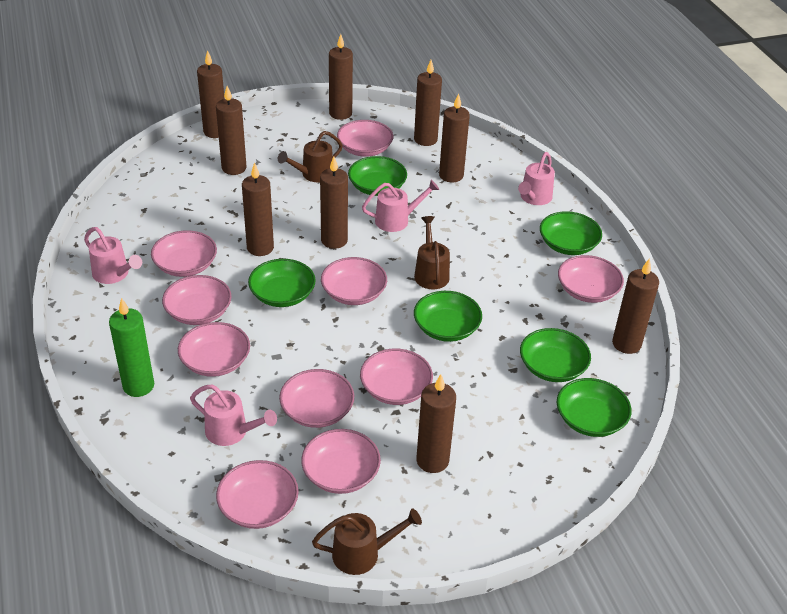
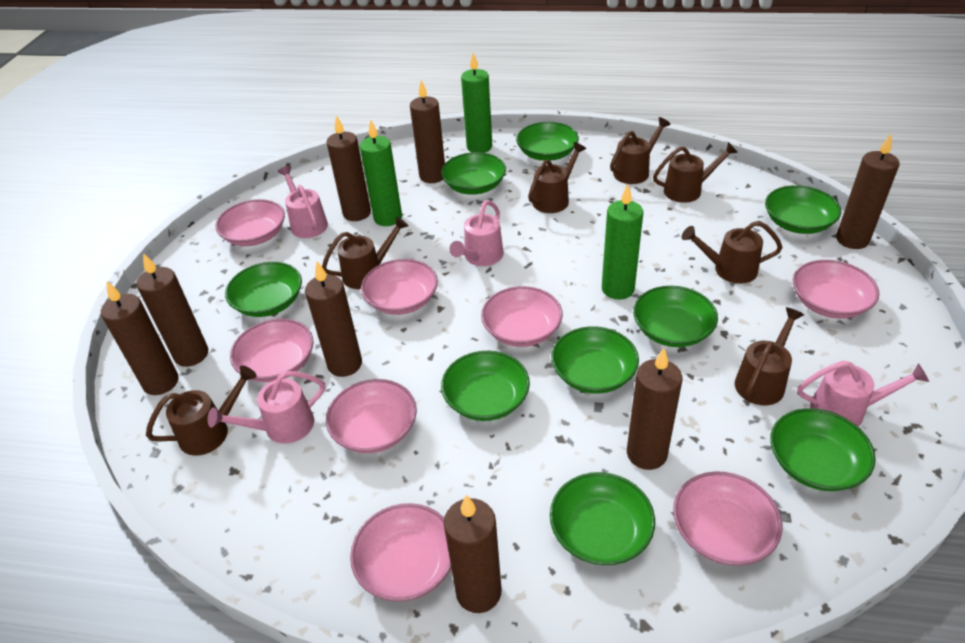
brown candle: [197,50,225,138] [216,86,246,175] [242,162,274,256] [320,156,348,249] [329,34,353,120] [414,60,442,146] [416,374,456,473] [439,93,470,183] [612,258,659,354] = 9 -> [101,281,178,395] [137,253,208,367] [305,261,362,377] [326,115,371,221] [410,80,445,183] [444,495,502,613] [627,348,682,470] [836,134,899,249] = 8
brown watering can: [278,131,343,183] [312,508,422,575] [414,216,450,289] = 3 -> [146,366,257,456] [322,216,409,289] [528,142,586,213] [610,117,671,184] [653,142,738,203] [682,221,783,284] [735,307,804,405] = 7
green bowl: [248,259,316,307] [348,156,407,196] [414,291,482,342] [520,328,591,382] [540,211,602,255] [557,378,631,437] = 6 -> [225,262,302,317] [441,152,506,195] [441,351,530,421] [516,122,579,161] [550,472,655,565] [551,326,639,394] [633,286,718,347] [765,185,841,234] [770,408,876,491] = 9
green candle: [109,298,154,397] = 1 -> [360,119,402,226] [461,52,492,153] [602,184,643,300] = 3
pink bowl: [151,230,217,277] [162,275,231,325] [178,322,250,377] [216,460,299,529] [279,369,354,428] [301,429,381,494] [321,257,387,305] [337,120,393,157] [360,348,433,405] [558,255,624,303] = 10 -> [215,199,285,246] [230,318,314,382] [326,379,417,453] [350,503,451,601] [361,259,438,315] [481,286,563,347] [673,471,782,566] [793,260,879,319] = 8

